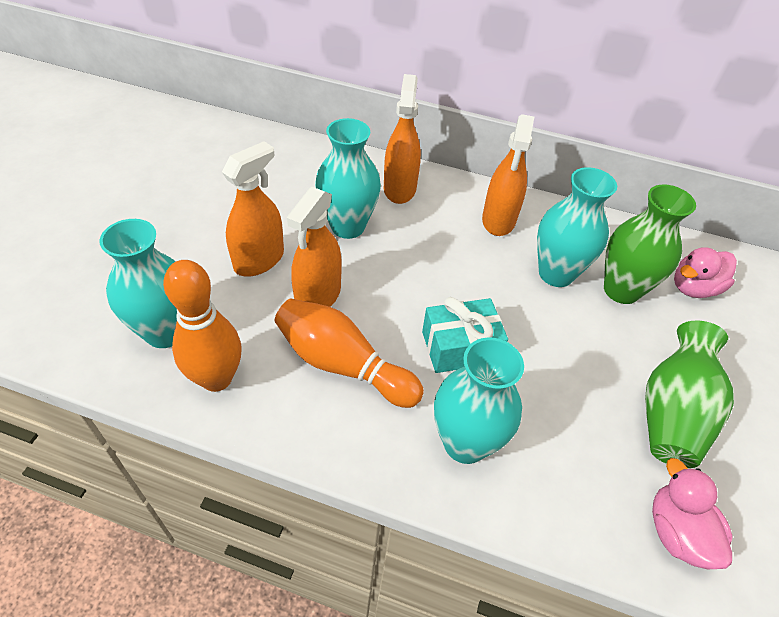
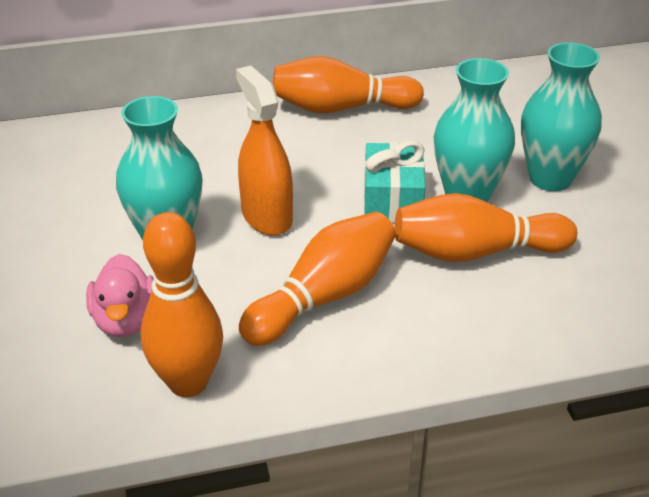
green vase: [604,184,696,304] [645,321,734,468] = 2 -> none = 0
orange bowling pin: [163,260,241,392] [275,298,424,408] = 2 -> [141,212,223,397] [239,212,396,346] [273,56,424,113] [394,193,577,262] = 4
orange spray bottle: [222,141,284,276] [287,187,342,307] [384,74,421,204] [482,114,534,236] = 4 -> [236,66,293,236] = 1
pink duck: [652,458,733,569] [674,248,737,298] = 2 -> [86,254,154,337] = 1
turquoise vase: [99,219,177,348] [315,118,381,239] [434,337,524,464] [537,167,617,287] = 4 -> [116,96,203,240] [434,58,515,203] [521,42,602,191] = 3

